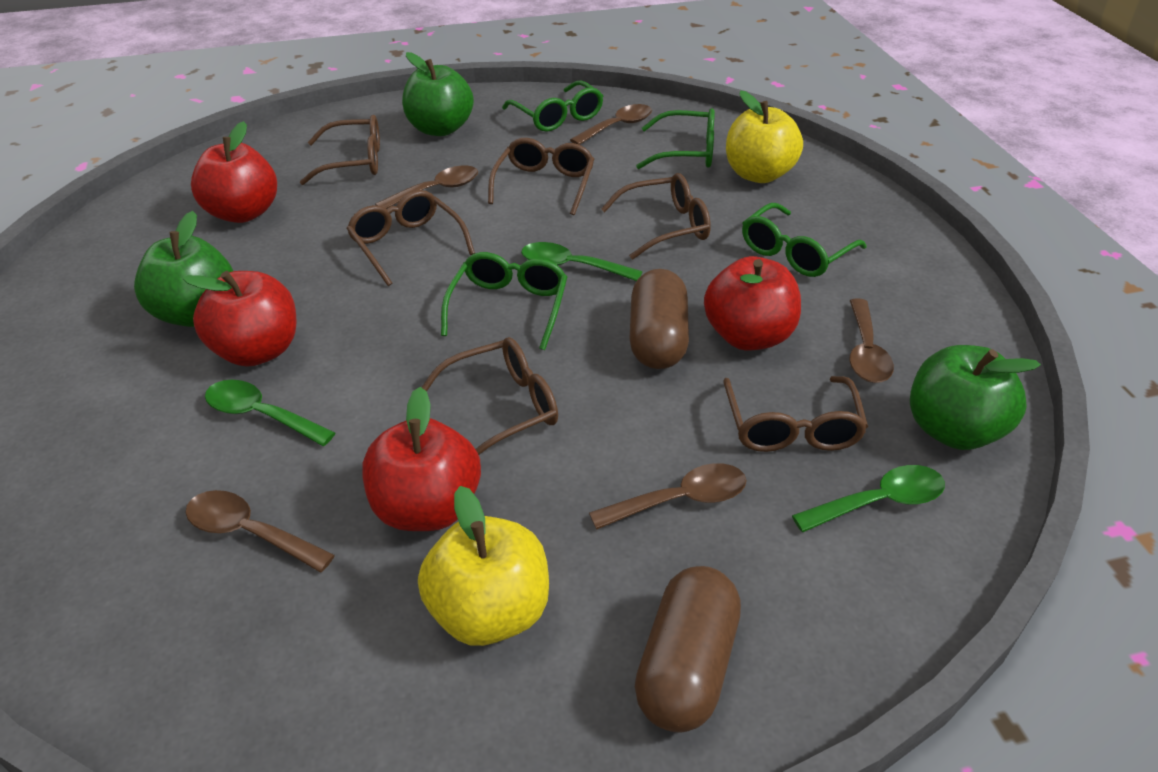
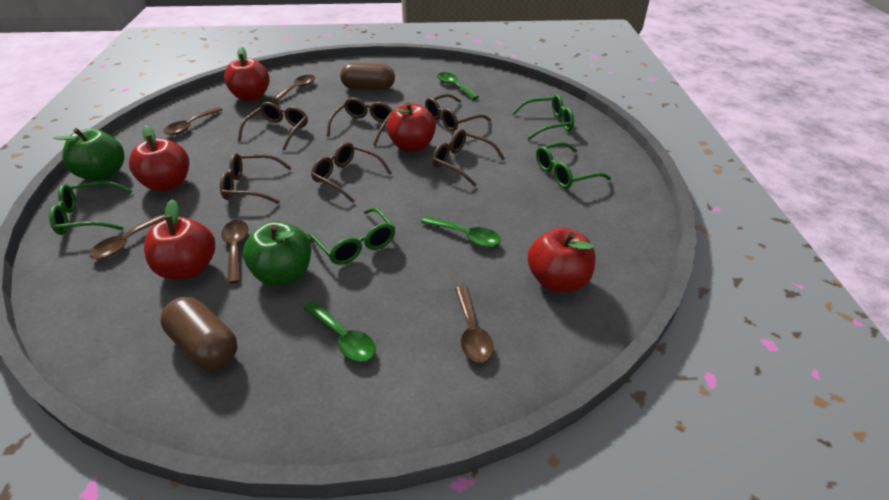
green apple: [134,211,233,327] [402,52,474,136] [910,345,1041,450] = 3 -> [53,128,125,180] [243,222,311,286] = 2
red apple: [183,271,296,366] [191,121,277,223] [362,387,481,531] [704,256,801,350] = 4 -> [129,125,189,192] [144,200,215,280] [224,47,270,101] [386,102,436,152] [528,227,595,292] = 5
yellow apple: [418,486,549,646] [726,91,803,183] = 2 -> none = 0

